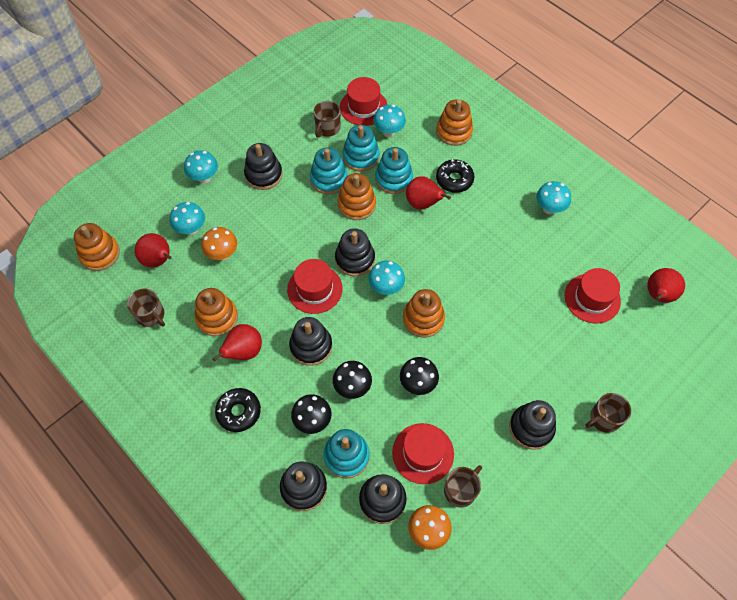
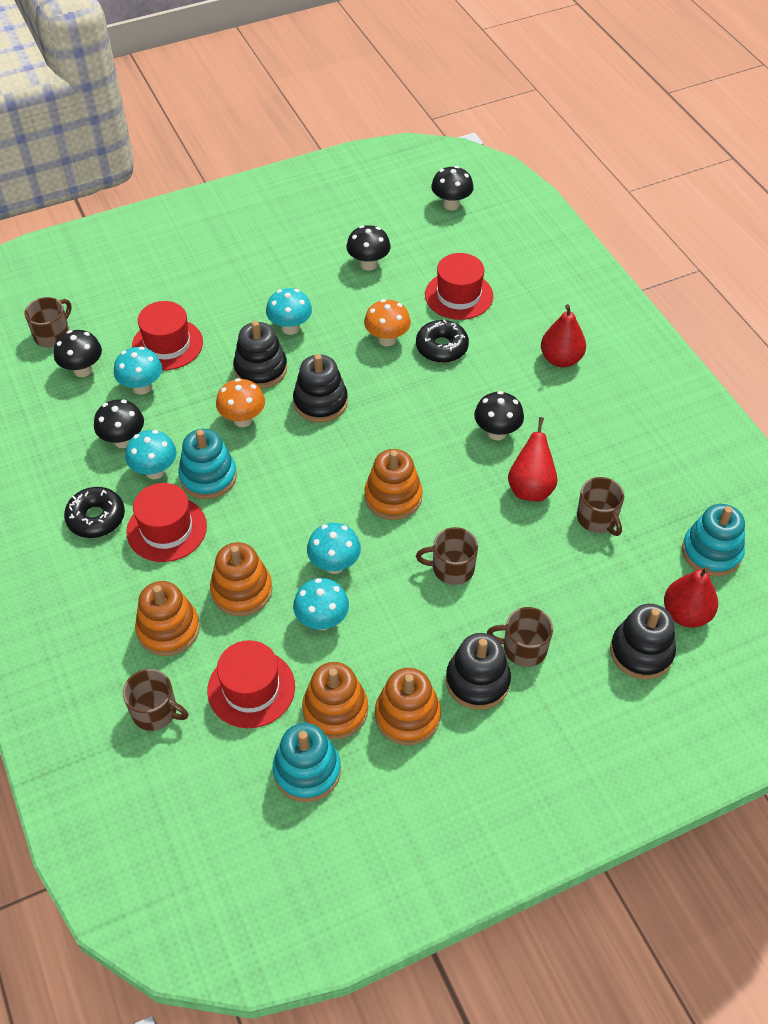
black mushroom: [291,394,332,434] [333,361,372,399] [400,357,439,395] = 3 -> [54,330,102,377] [94,399,144,448] [347,225,391,271] [431,166,474,210] [474,391,524,440] = 5
black stacking toy: [244,143,282,190] [280,462,327,511] [289,317,332,366] [335,228,375,276] [359,474,407,524] [509,400,556,450] = 6 -> [233,321,287,389] [293,354,348,422] [446,633,511,710] [610,604,676,679] = 4
brown mug: [127,288,165,327] [314,101,341,138] [444,465,482,507] [585,393,631,433] = 4 -> [24,297,72,348] [123,669,188,731] [416,527,478,585] [487,607,553,667] [577,477,624,536] = 5
red pear: [135,233,172,268] [212,324,262,361] [406,176,451,209] [647,268,685,303] = 4 -> [508,417,557,502] [541,304,586,367] [664,567,718,627] = 3
turquoise stacking toy: [310,147,348,195] [324,429,370,478] [342,125,380,172] [375,147,413,194] = 4 -> [178,429,237,499] [273,723,341,802] [682,504,745,577] = 3

